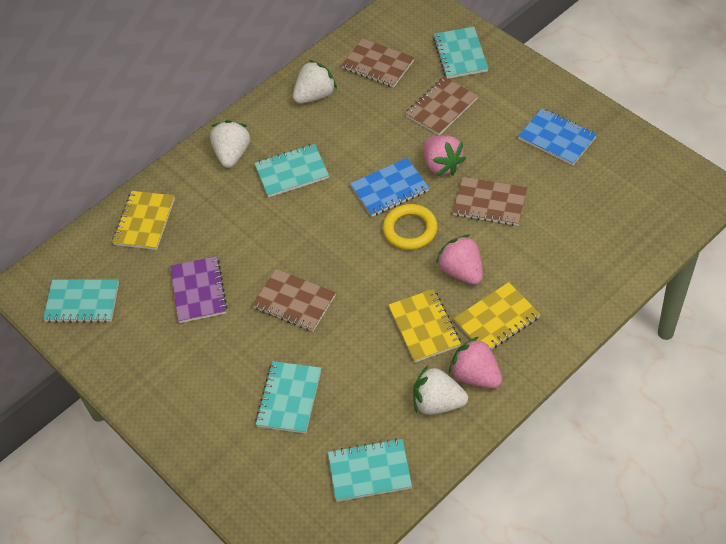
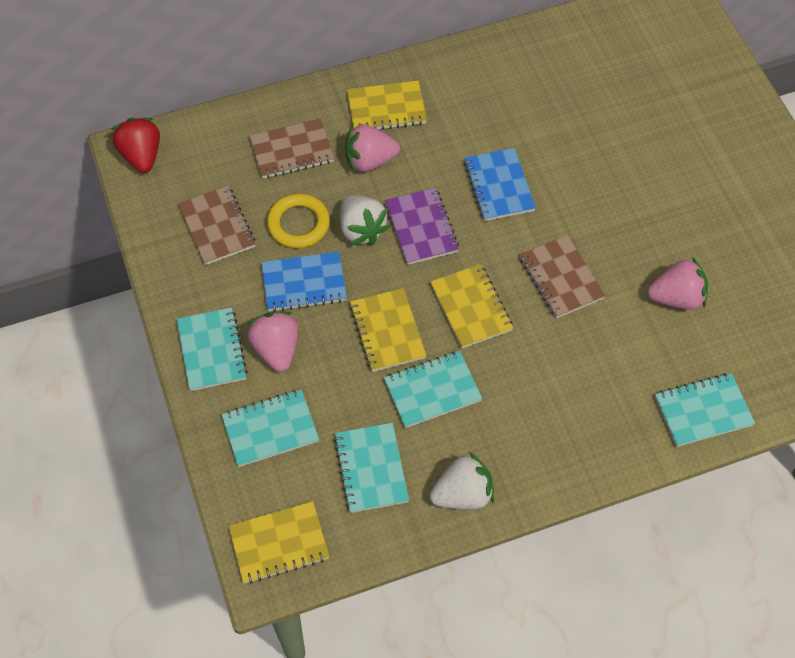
brown notebook: [252,269,336,331] [341,38,415,88] [405,77,478,135] [453,177,528,226] = 4 -> [178,186,255,265] [249,118,334,179] [520,235,606,318] = 3
red strawberry: none = 0 -> [112,117,160,173] = 1
white strawberry: [210,120,250,168] [293,60,337,104] [413,366,468,415] = 3 -> [340,195,390,245] [430,452,494,510] = 2
yellow notebook: [112,191,175,250] [388,289,461,362] [454,282,540,349] = 3 -> [229,501,329,584] [347,81,427,130] [350,288,427,372] [430,264,513,348] = 4

